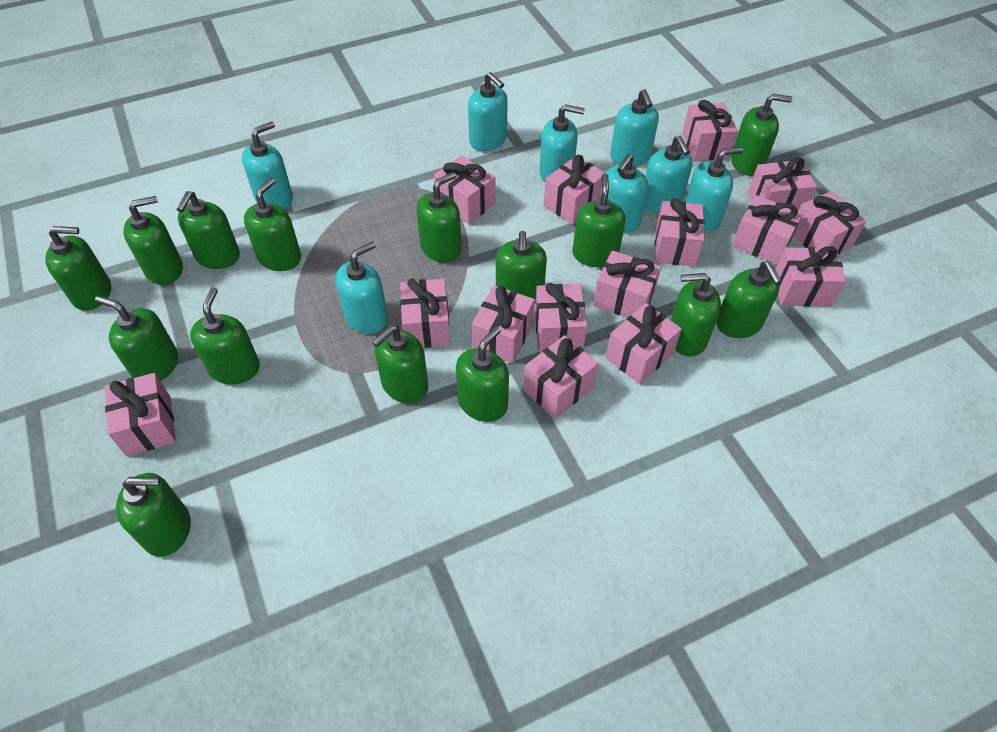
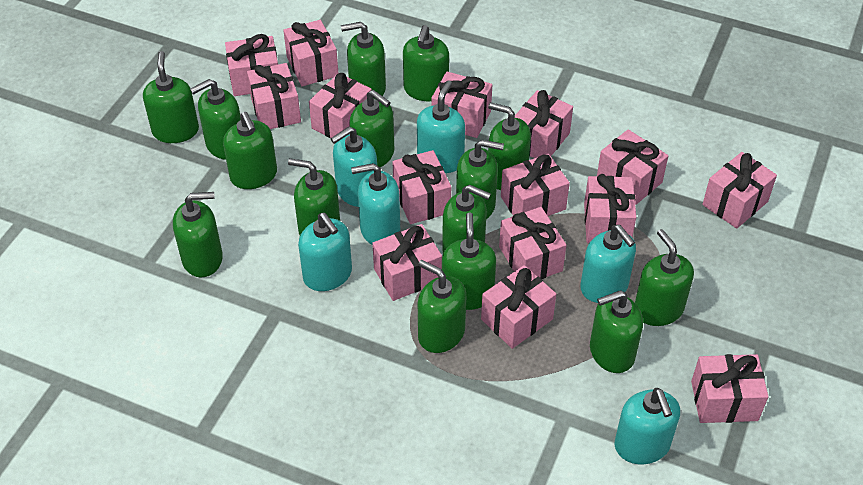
turquoise soap dispenser: [242,121,293,209] [336,241,388,334] [468,72,508,151] [539,104,585,182] [600,154,648,233] [610,89,659,166] [644,136,693,213] [685,147,743,232] = 8 -> [298,213,352,291] [331,127,377,207] [351,163,400,244] [417,80,465,173] [580,225,636,303] [615,388,680,464] = 6

